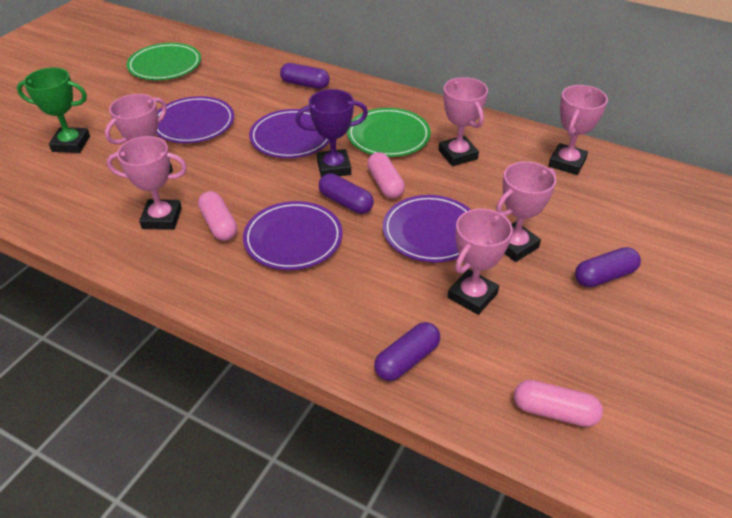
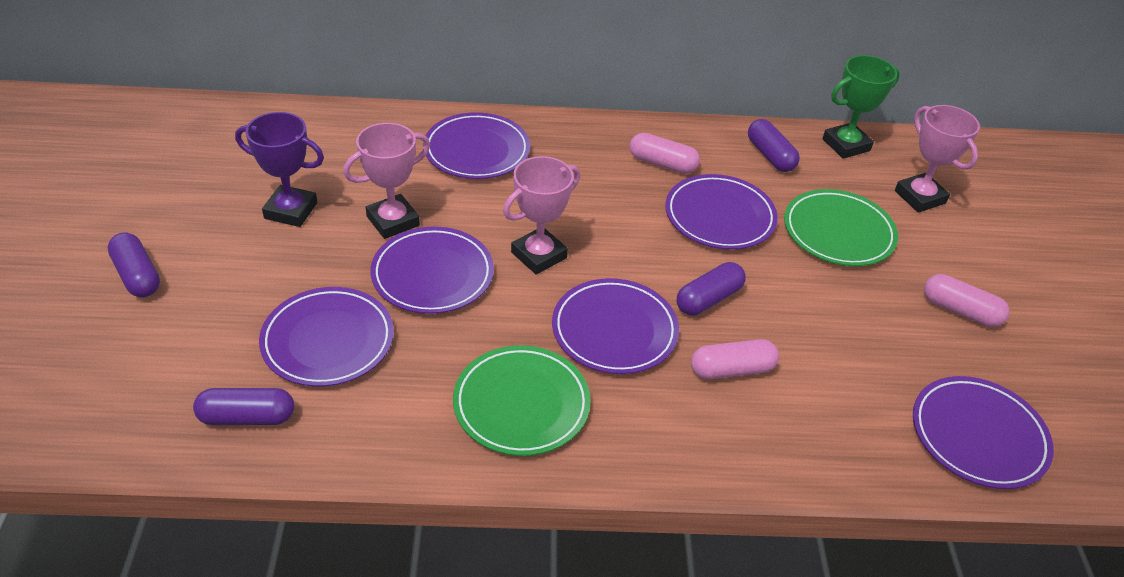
pink trophy: [105,94,173,174] [107,136,187,230] [438,77,488,166] [448,209,513,315] [496,161,556,262] [548,85,608,175] = 6 -> [343,123,430,239] [503,156,580,275] [895,105,980,213] = 3
purple plate: [156,96,234,143] [243,201,343,270] [249,109,330,158] [383,195,471,262] = 4 -> [259,287,394,387] [371,227,494,314] [423,112,530,179] [552,278,679,374] [665,174,778,250] [913,376,1054,489] = 6

